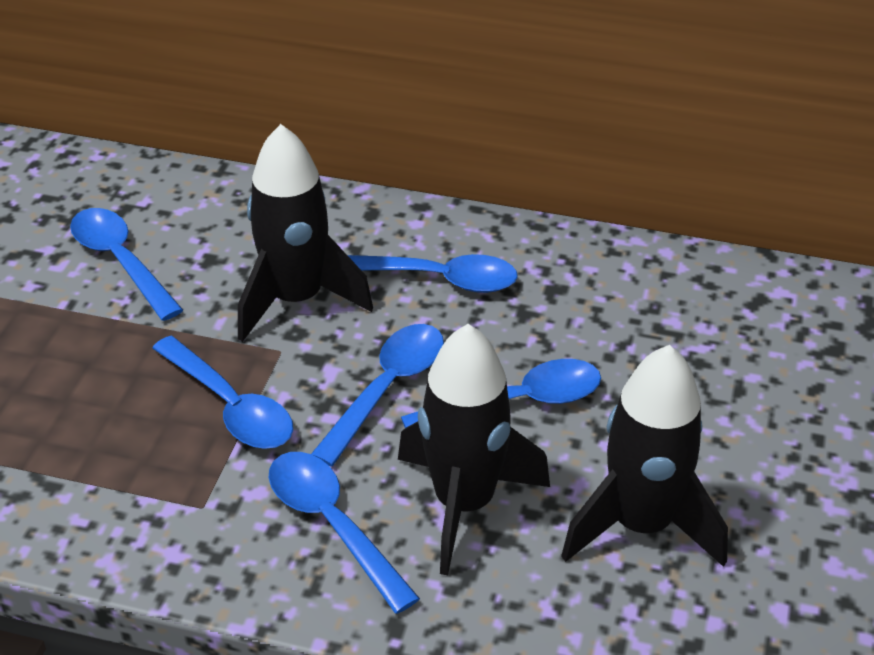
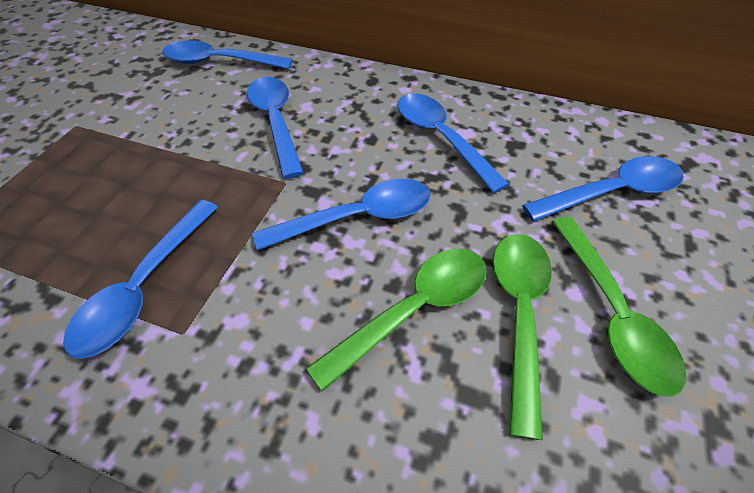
black rocket: [238,124,373,342] [398,324,550,575] [561,345,728,567] = 3 -> none = 0
green spoon: none = 0 -> [306,249,487,392] [493,234,552,440] [552,217,686,397] = 3

